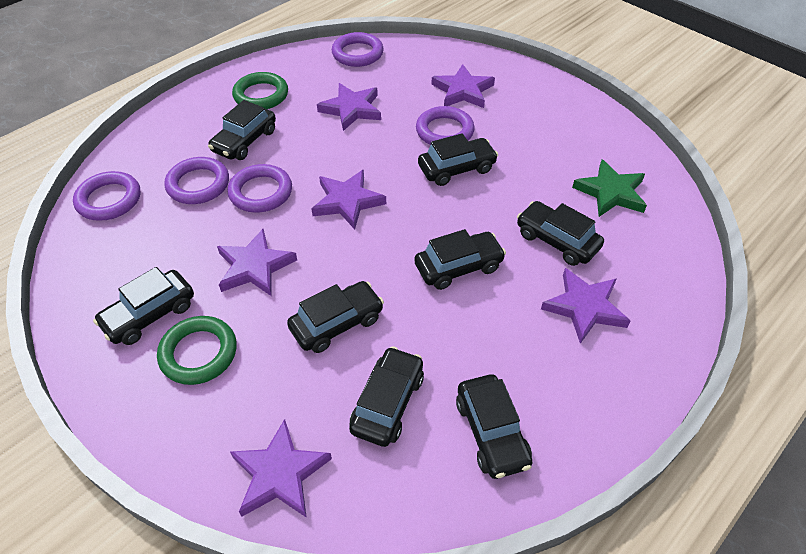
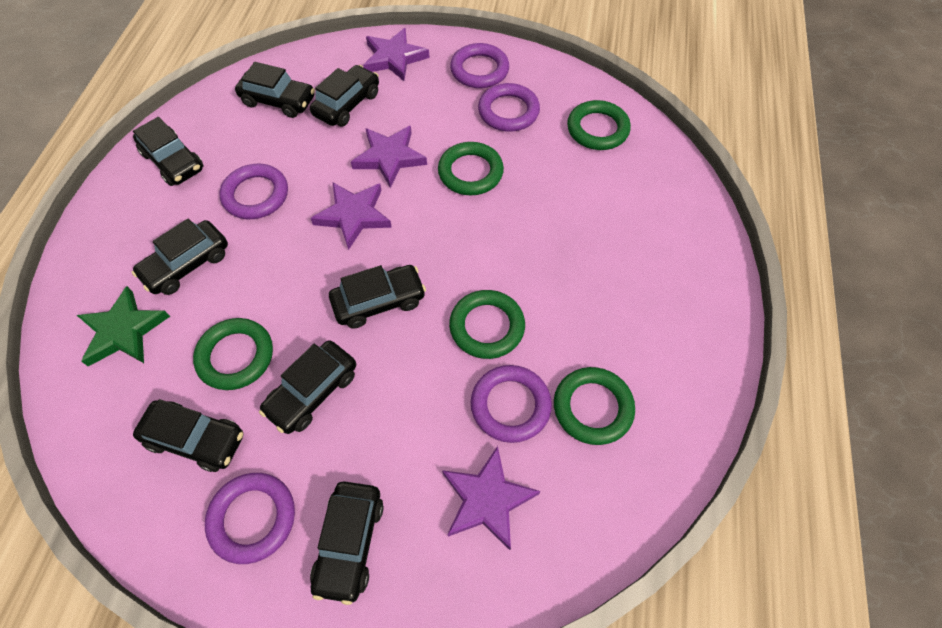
green ring: [157,316,237,385] [232,72,288,109] = 2 -> [193,318,273,390] [438,142,504,195] [449,290,525,359] [554,367,635,445] [567,100,631,150] = 5
purple star: [217,229,297,296] [230,419,332,518] [312,170,386,230] [317,83,381,131] [431,64,495,108] [541,268,630,344] = 6 -> [311,182,392,250] [351,126,427,188] [363,28,429,81] [442,446,540,550] = 4

